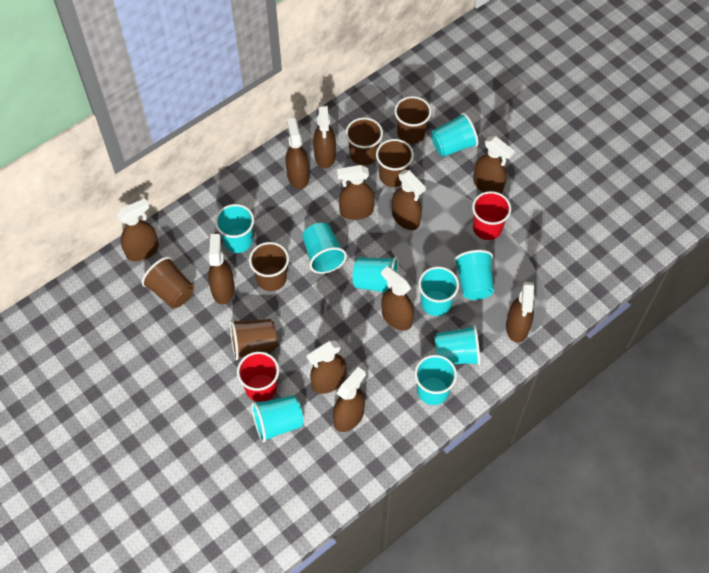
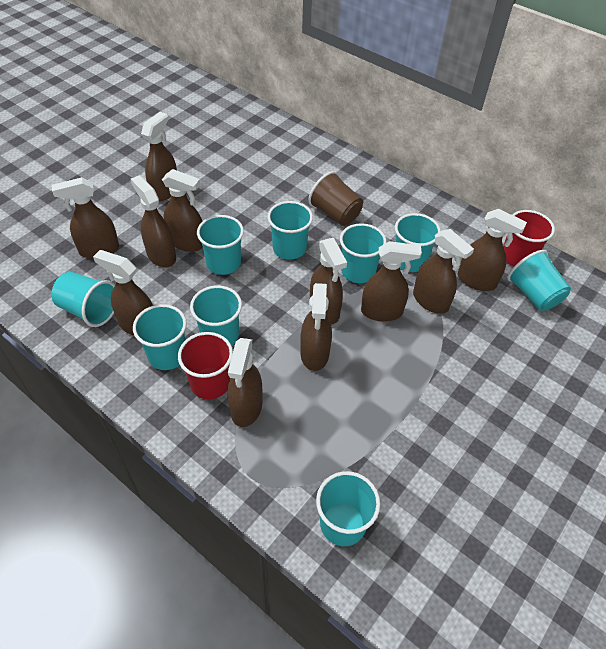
brown cup: [142,257,194,308] [230,319,277,360] [249,242,289,291] [345,118,383,165] [376,139,414,187] [394,96,432,144] = 6 -> [308,171,363,226] = 1

